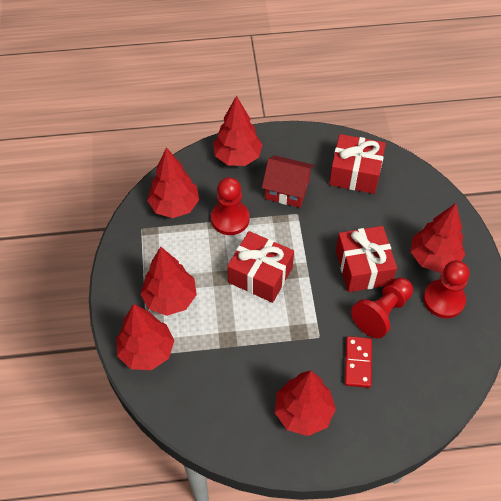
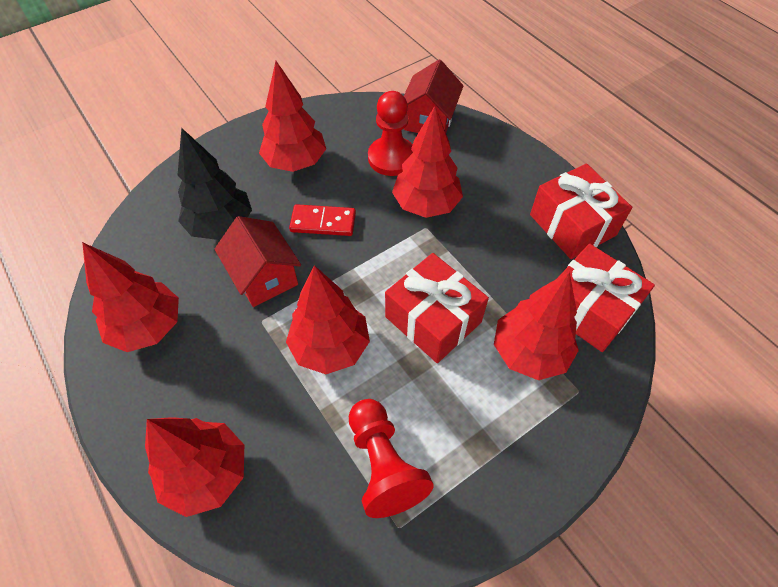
black tree: none = 0 -> [178,128,252,240] = 1
red house: [262,155,314,208] = 1 -> [215,216,301,307] [404,59,463,133] = 2
red pawn: [211,177,250,235] [351,278,413,338] [423,260,470,318] = 3 -> [349,399,434,518] [368,91,413,176] = 2

